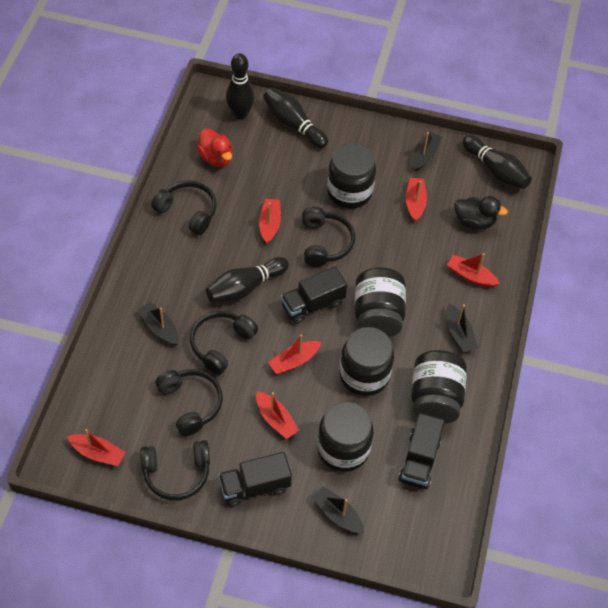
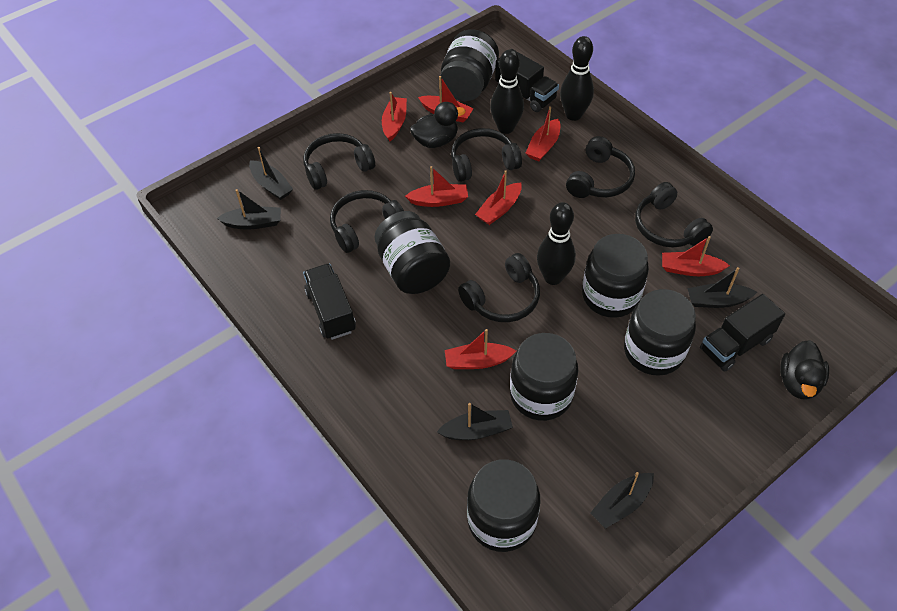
black boat: [138,302,179,346] [312,486,364,533] [412,132,442,171] [446,304,478,352] = 4 -> [217,189,281,230] [249,147,293,200] [437,403,513,440] [590,472,654,529] [687,267,757,308] = 5
black bowling pin: [206,257,289,303] [226,53,255,120] [263,87,328,149] [462,135,532,189] = 4 -> [490,50,524,134] [537,202,576,285] [560,36,594,121] = 3
black duck: [455,196,508,229] = 1 -> [410,102,466,148] [780,340,829,399] = 2
black headphones: [140,440,210,501] [151,180,216,235] [156,369,223,436] [190,311,258,375] [302,207,355,267] = 5 -> [304,133,375,190] [330,190,404,253] [451,128,522,182] [458,253,540,322] [566,136,635,198] [635,182,713,247] = 6
black jar: [317,402,374,472] [327,143,376,209] [340,327,394,396] [355,267,406,337] [411,350,467,424] = 5 -> [374,211,450,294] [440,29,499,101] [467,459,540,552] [510,333,578,421] [582,234,649,318] [624,289,696,376] = 6
red boat: [67,429,126,466] [256,391,299,439] [259,199,281,244] [268,334,322,374] [406,178,427,222] [447,253,500,287] = 6 -> [382,92,407,141] [405,166,468,207] [418,76,474,122] [445,329,516,369] [475,170,522,225] [526,106,560,161] [662,236,730,276] = 7
red duck: [197,128,232,167] = 1 -> none = 0

